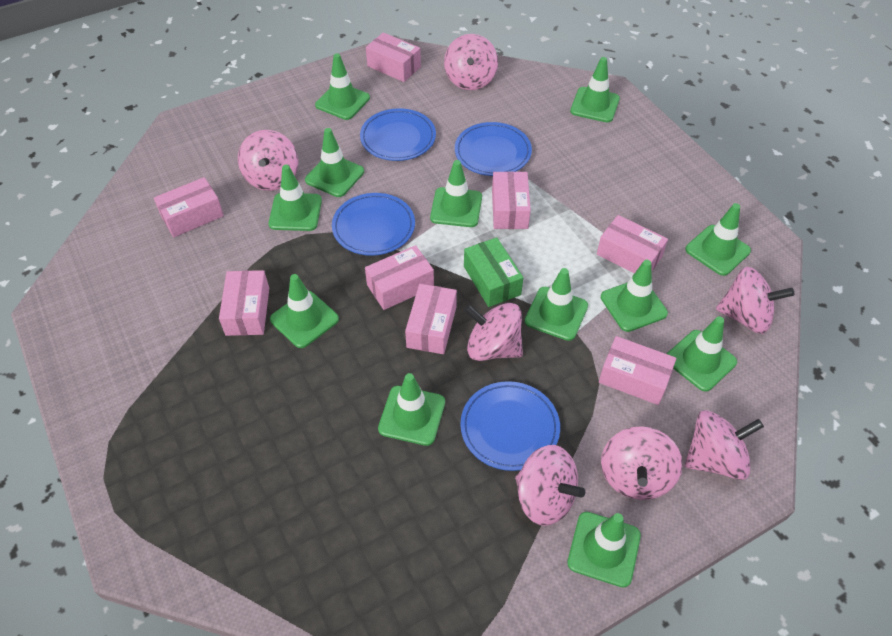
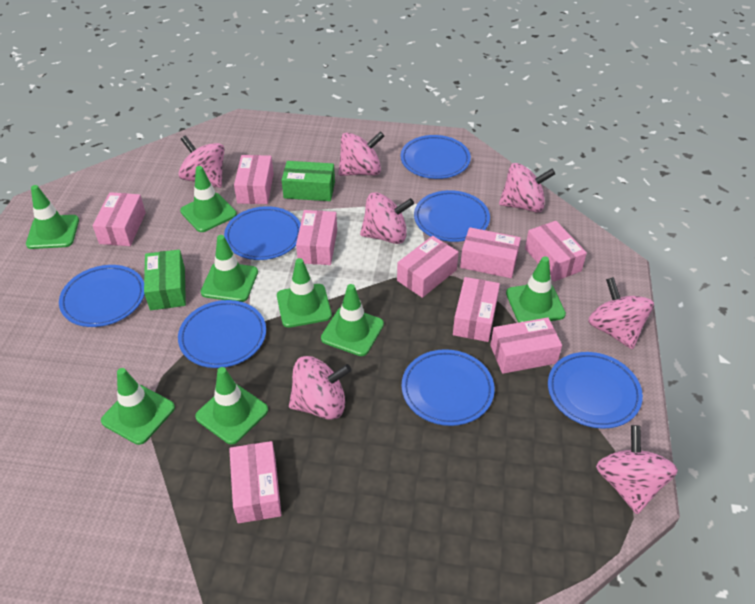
blue plate: [332,193,415,256] [360,108,436,161] [455,122,532,176] [460,381,560,471] = 4 -> [59,265,144,327] [178,300,266,368] [224,206,301,260] [400,135,471,179] [402,349,495,426] [414,190,490,242] [548,352,643,429] = 7
green box: [464,237,523,307] = 1 -> [144,249,186,310] [282,161,335,201] = 2
green traffic cone: [269,165,322,231] [270,274,339,348] [305,128,364,197] [315,53,370,120] [378,373,445,446] [430,160,482,227] [525,268,588,341] [567,512,641,588] [570,57,620,122] [601,260,668,332] [667,316,737,392] [685,203,751,276] = 12 -> [26,185,79,249] [101,368,175,445] [180,166,237,232] [195,367,268,444] [201,235,258,302] [277,258,332,328] [321,284,384,356] [506,256,566,323] = 8
pink box: [154,177,224,237] [219,270,269,336] [365,245,434,310] [366,32,421,82] [405,284,457,354] [492,171,531,229] [597,215,668,273] [599,336,676,405] = 8 -> [92,192,146,246] [229,441,281,523] [234,155,274,204] [296,210,337,265] [397,236,459,298] [453,277,500,342] [460,227,521,278] [490,317,562,374] [525,221,587,282] = 9

